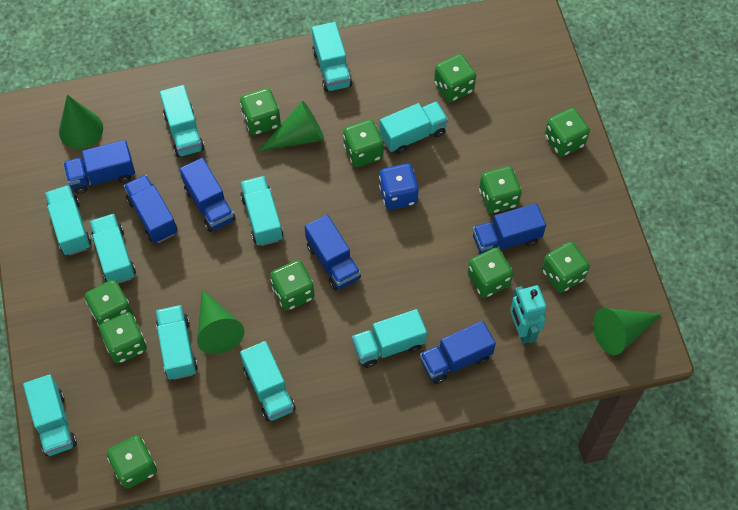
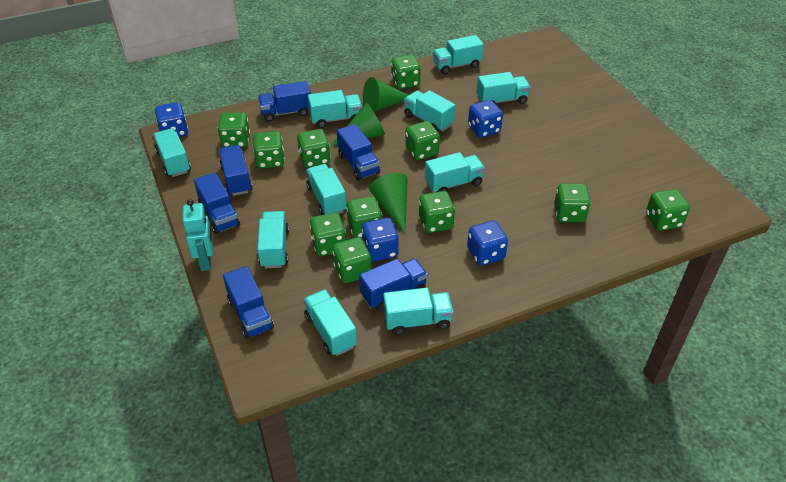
blue dice: [379,163,419,210] = 1 -> [155,102,188,137] [362,218,399,262] [467,220,508,266] [468,100,503,138] = 4
green cone: [59,95,103,149] [197,289,244,354] [258,101,324,151] [593,308,662,355] = 4 -> [331,103,385,146] [363,77,408,112] [369,173,408,233] = 3

